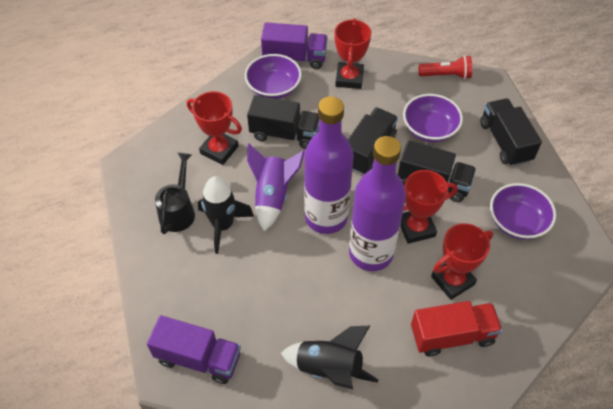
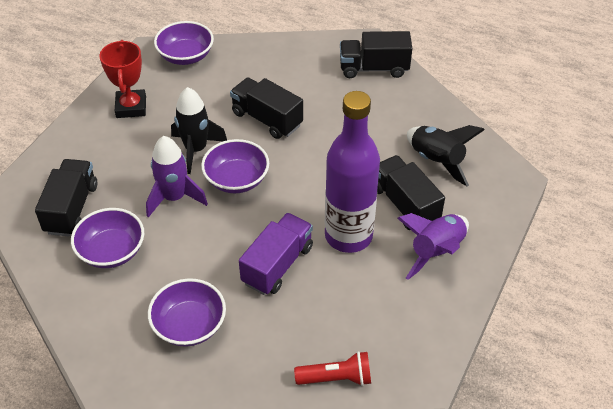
black watering can: [155,153,195,234] = 1 -> none = 0
purple bottle: [304,96,354,234] [349,136,406,271] = 2 -> [325,91,380,253] = 1
purple bowl: [245,54,302,99] [403,94,463,142] [490,183,556,240] = 3 -> [71,208,144,268] [148,278,226,347] [154,21,214,65] [201,139,269,193] = 4
purple rocket: [247,143,305,231] = 1 -> [146,136,208,218] [397,213,469,280] = 2
purple truck: [147,315,241,384] [261,22,328,69] = 2 -> [239,213,313,295] = 1
red trophy: [187,91,242,165] [334,18,371,89] [400,170,458,244] [431,223,493,300] = 4 -> [99,40,146,118] = 1
red truck: [411,301,503,357] = 1 -> none = 0

